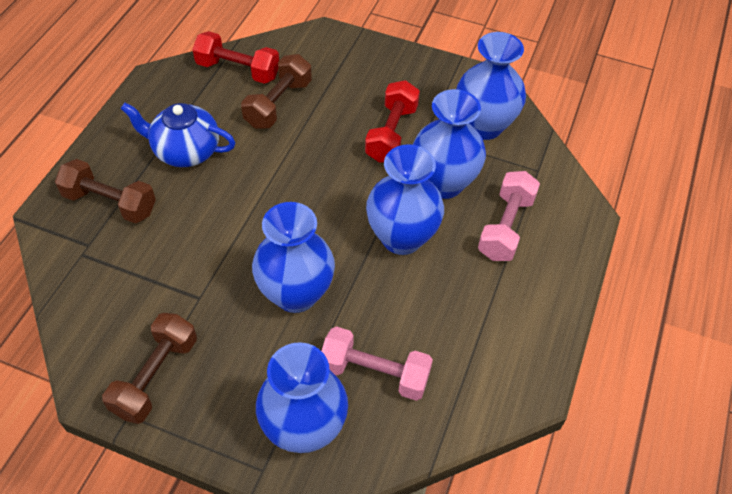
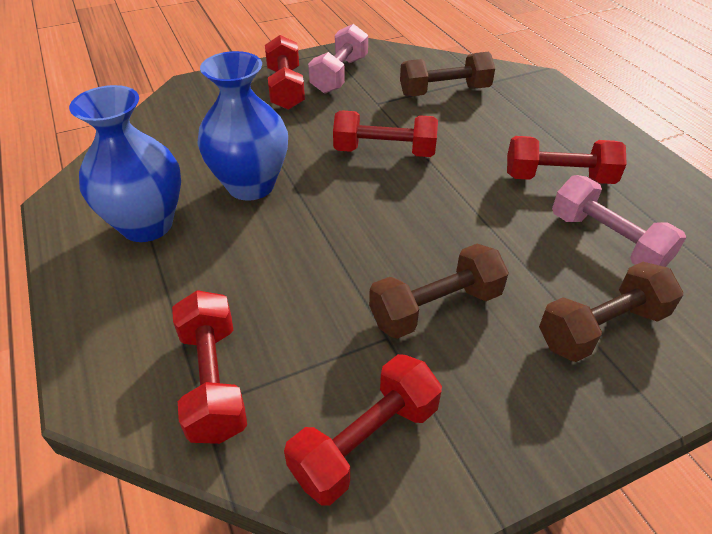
blue teapot: [121,103,235,167] = 1 -> none = 0
blue vase: [252,202,335,313] [256,342,348,453] [366,144,444,255] [413,89,486,199] [456,32,526,140] = 5 -> [69,85,181,242] [197,51,288,201] = 2
red dumbbell: [192,31,279,84] [365,80,420,163] = 2 -> [172,290,247,444] [265,35,305,110] [284,354,442,506] [333,111,438,157] [507,136,627,184] = 5

